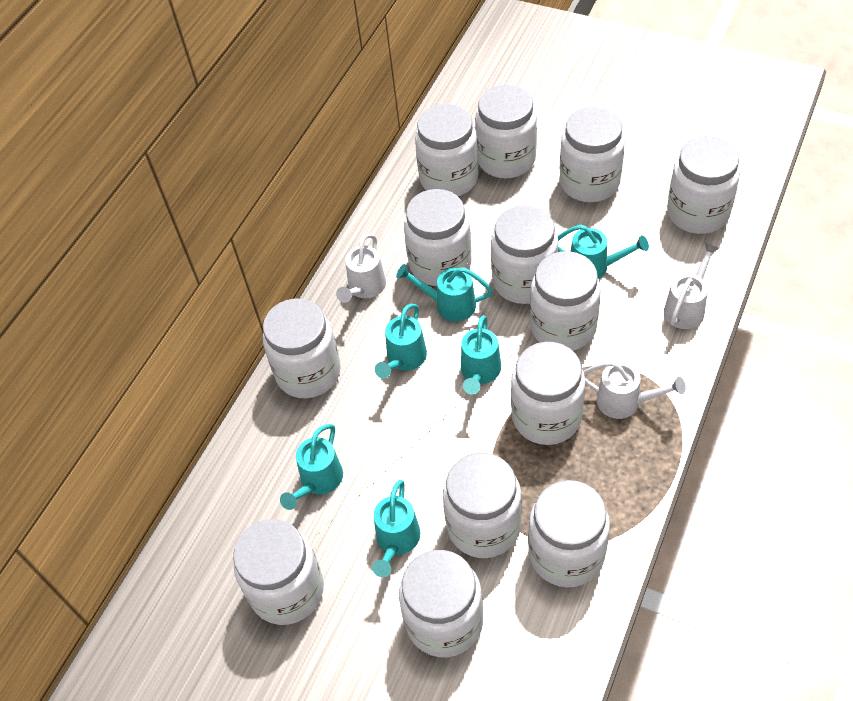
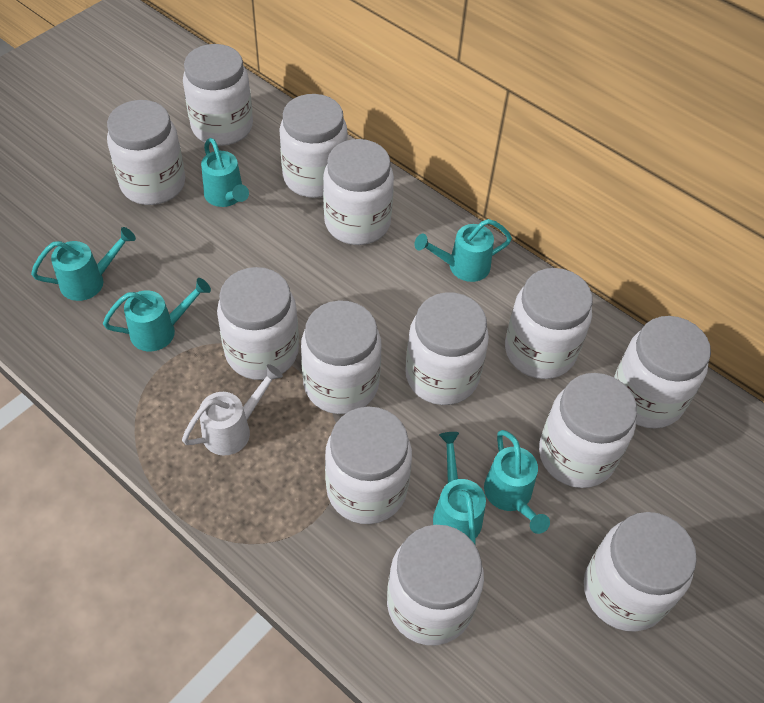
white watering can: [336,233,386,303] [583,361,686,419] [664,242,719,329] = 3 -> [182,364,283,455] = 1

